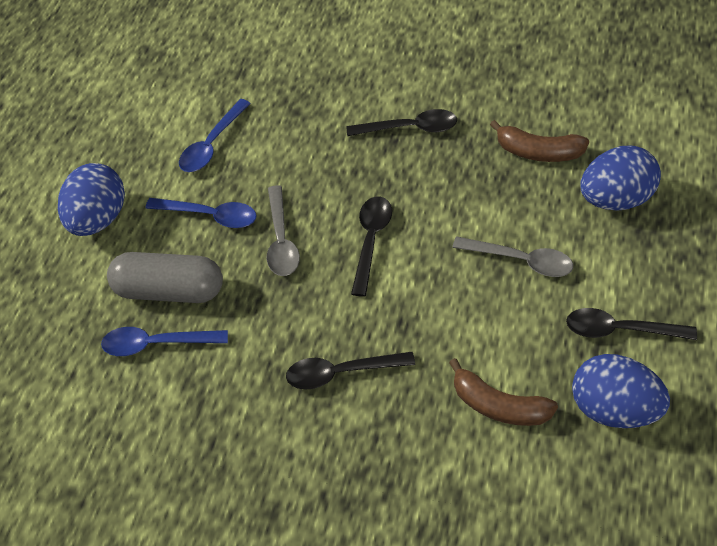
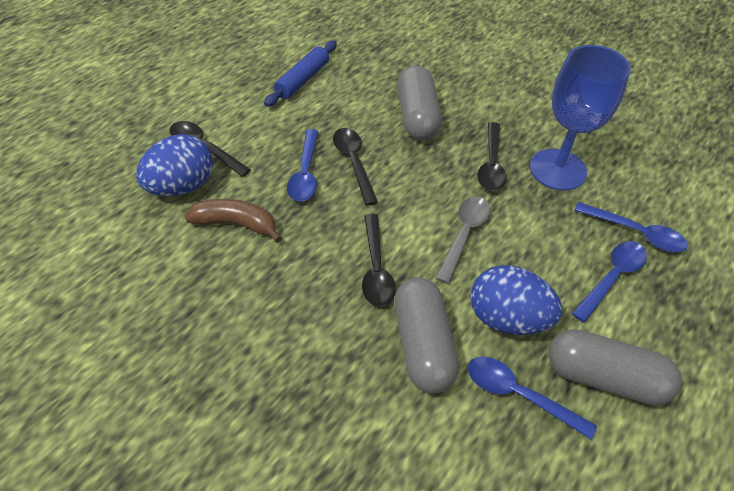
blue egg: [58,163,125,236] [572,354,670,428] [580,146,661,211] = 3 -> [136,134,213,196] [470,265,562,335] = 2
blue goblet: none = 0 -> [530,45,631,191] = 1
blue rolling pin: none = 0 -> [264,41,337,107] = 1
blue spoon: [101,327,228,356] [145,198,256,228] [179,99,251,172] = 3 -> [287,129,319,202] [467,357,597,439] [572,241,647,323] [574,202,688,252] = 4
brown banana: [449,358,558,426] [490,120,589,162] = 2 -> [185,199,282,243] = 1
grey capsule: [107,252,223,303] = 1 -> [394,278,459,393] [397,65,442,140] [548,329,682,405] = 3
grey spoon: [267,185,300,276] [452,236,573,277] = 2 -> [436,196,490,284] = 1

